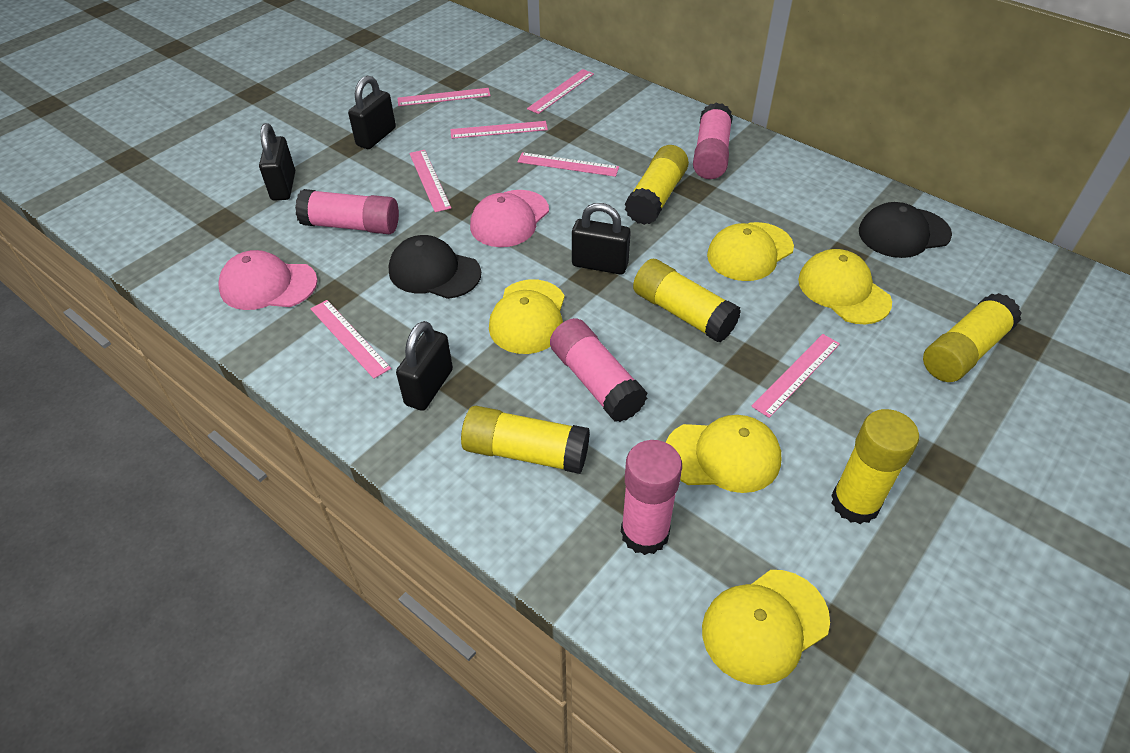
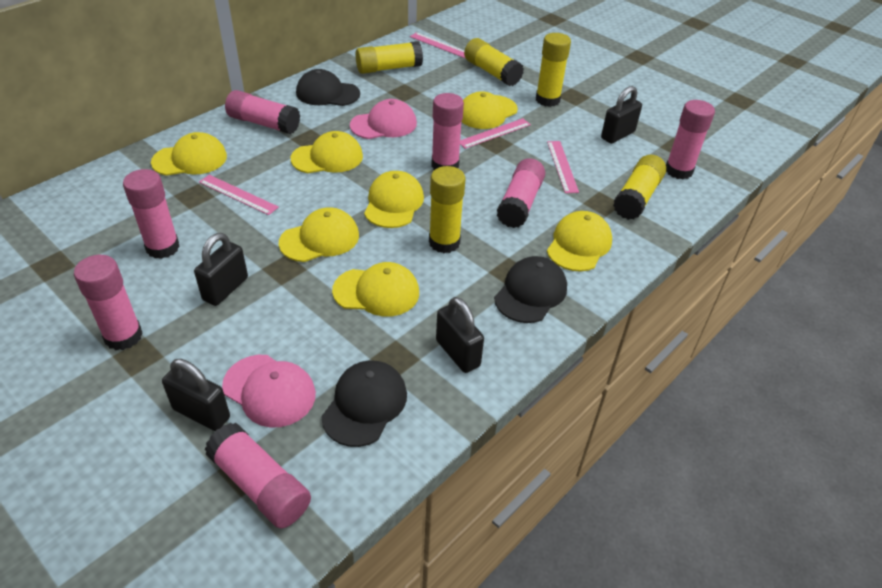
black cap: [389,235,481,299] [859,202,952,258] = 2 -> [296,69,360,106] [321,360,407,447] [494,256,567,323] = 3
pink glue stick: [295,189,399,234] [550,318,647,422] [621,440,682,555] [693,102,733,179] = 4 -> [74,255,143,350] [123,169,180,259] [204,423,311,528] [225,90,300,134] [432,93,464,170] [497,158,545,228] [666,100,715,179] = 7
pink ruler: [310,300,391,379] [397,88,491,106] [409,150,451,212] [450,121,548,139] [517,152,619,177] [527,69,594,114] [751,334,840,418] = 7 -> [199,175,279,215] [410,32,466,59] [460,118,531,149] [547,141,579,193] = 4
yellow cap: [489,279,565,354] [666,415,781,493] [702,570,830,685] [707,222,794,281] [798,249,892,324] = 5 -> [151,132,227,176] [279,207,359,262] [291,131,363,173] [332,262,419,317] [364,171,424,228] [461,91,518,129] [547,211,612,272] = 7

